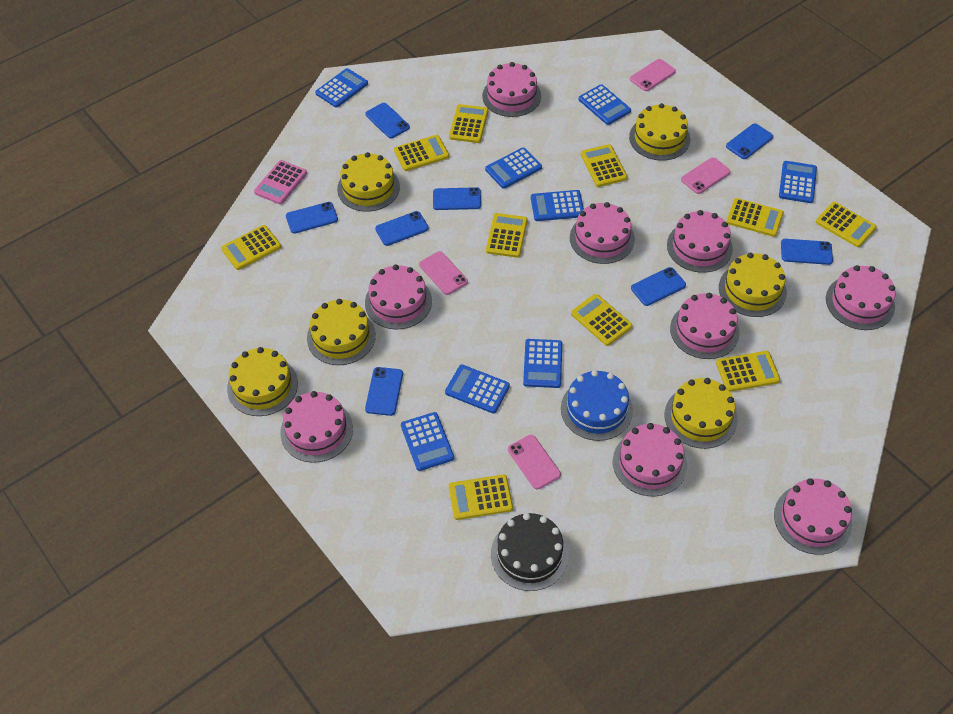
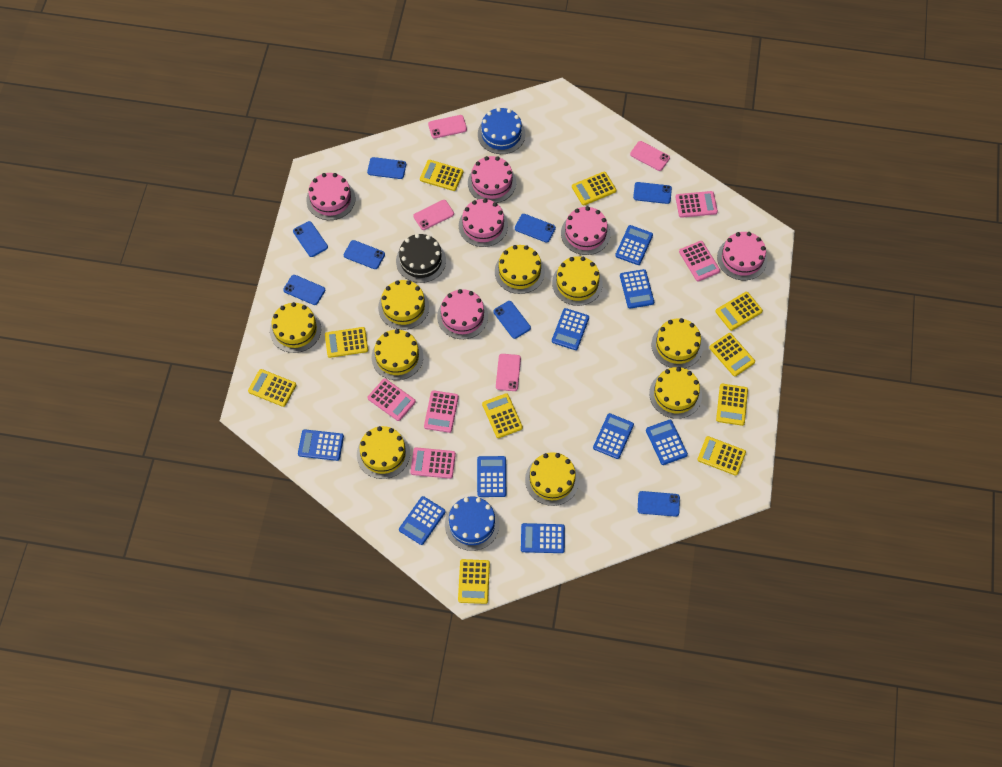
blue cake: [561,370,633,441] = 1 -> [445,497,500,551] [478,108,525,154] = 2
blue calculator: [315,68,368,108] [401,412,454,471] [445,365,510,413] [485,148,542,189] [523,339,562,388] [531,190,584,221] [578,84,631,125] [779,161,817,203] = 8 -> [298,429,344,461] [399,496,446,545] [477,456,506,497] [521,523,565,553] [552,308,589,350] [593,413,634,459] [615,225,653,265] [620,269,654,309] [646,420,688,465] = 9
pink cake: [280,391,353,463] [365,265,432,330] [482,62,541,117] [570,202,635,264] [613,423,687,497] [667,210,733,273] [670,293,740,359] [774,478,852,555] [826,265,896,330] = 9 -> [306,173,355,220] [437,289,488,339] [459,198,508,247] [468,156,516,203] [561,206,610,255] [717,232,767,280] = 6
pink calculator: [254,160,307,204] = 1 -> [367,378,416,421] [410,447,456,479] [424,390,459,433] [675,191,718,218] [679,241,720,282] = 5
yellow cake: [227,347,298,416] [307,299,376,365] [337,152,400,212] [629,103,690,161] [665,378,737,449] [719,253,787,317] = 6 -> [270,302,321,353] [357,426,410,479] [372,329,423,380] [378,280,429,330] [495,245,545,294] [525,452,579,506] [552,256,603,306] [649,367,702,419] [652,318,703,368] = 9

